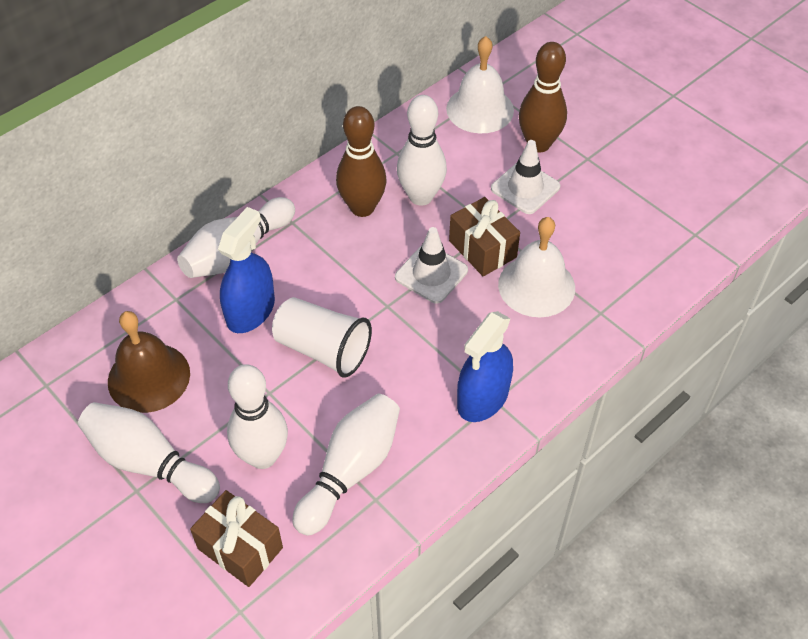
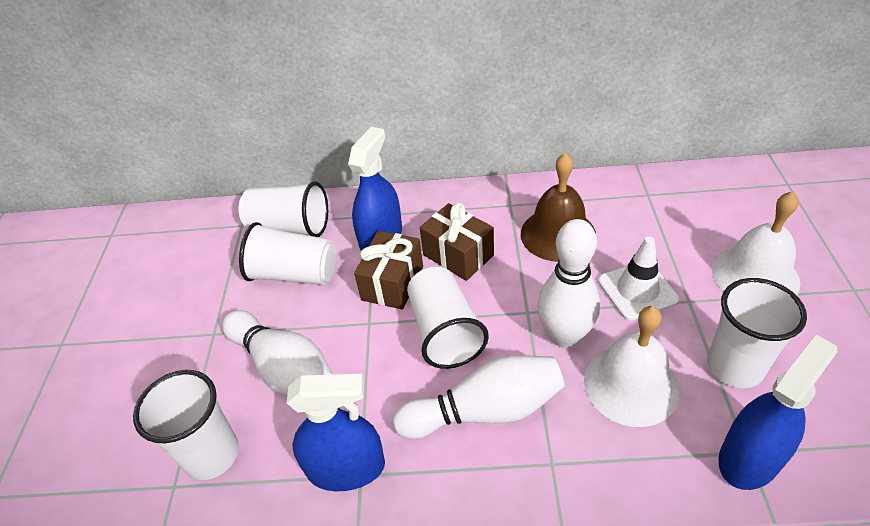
blue spray bottle: [218,207,275,333] [457,311,513,422] = 2 -> [287,374,385,491] [348,127,402,251] [718,335,838,490] = 3
brown bowling pin: [336,106,387,217] [519,42,567,153] = 2 -> none = 0
white bowling pin: [78,402,220,503] [177,197,295,278] [227,364,288,469] [293,393,400,536] [397,95,447,205] = 5 -> [222,310,333,396] [393,355,565,439] [537,219,600,348] = 3
white cup: [272,297,372,378] = 1 -> [133,370,239,480] [238,181,328,237] [239,222,336,285] [407,267,489,369] [707,278,807,388] = 5
white traffic cone: [395,227,468,303] [491,140,560,214] = 2 -> [598,237,679,320] = 1

